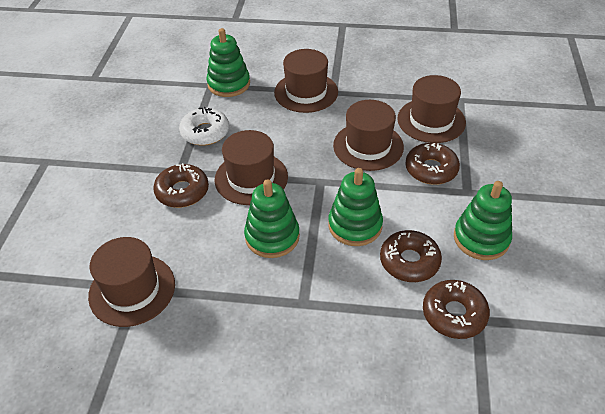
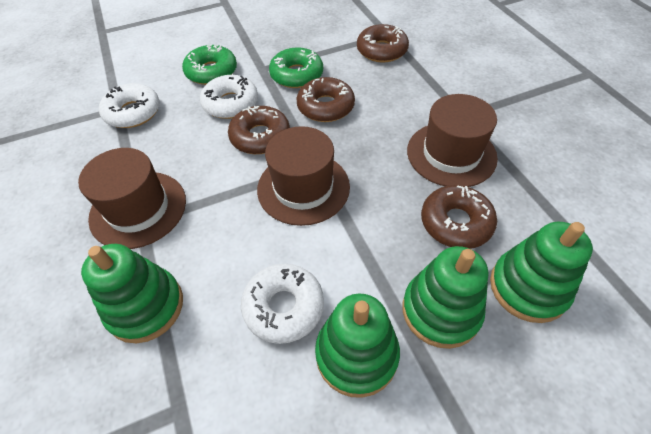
brown hat: [88,237,175,327] [215,130,288,205] [274,49,338,113] [333,100,404,171] [397,75,466,143] = 5 -> [78,148,186,249] [257,126,350,226] [407,94,498,187] = 3
green donut: none = 0 -> [182,45,237,85] [269,47,323,88] = 2
white donut: [179,107,229,146] = 1 -> [99,83,160,128] [200,75,258,119] [241,264,324,344] = 3

